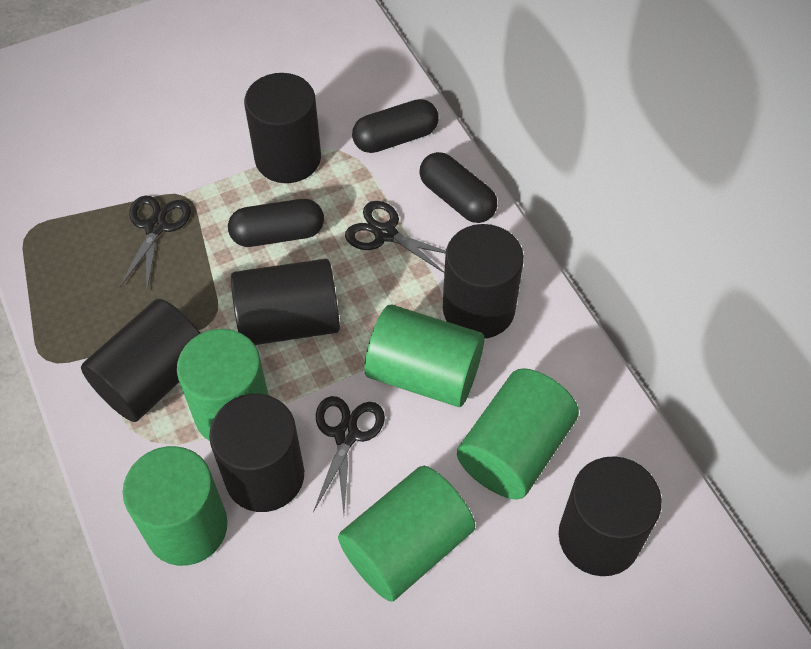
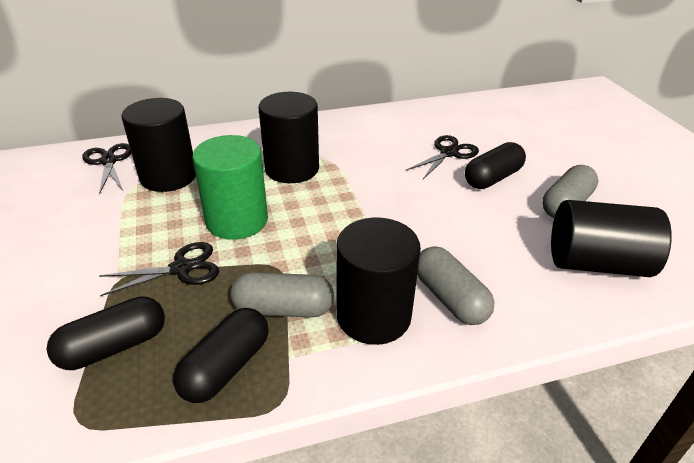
black cylinder: [81,299,201,422] [209,394,304,512] [231,259,340,345] [244,73,321,183] [443,224,524,339] [559,456,662,576] = 6 -> [122,98,196,192] [259,92,319,183] [336,217,421,345] [551,200,672,277] = 4
green cylinder: [123,446,228,566] [177,329,269,441] [338,466,475,602] [364,305,485,407] [457,368,579,499] = 5 -> [192,135,268,240] = 1
grey capsule: none = 0 -> [230,272,334,318] [417,246,494,325] [542,165,598,218] = 3

